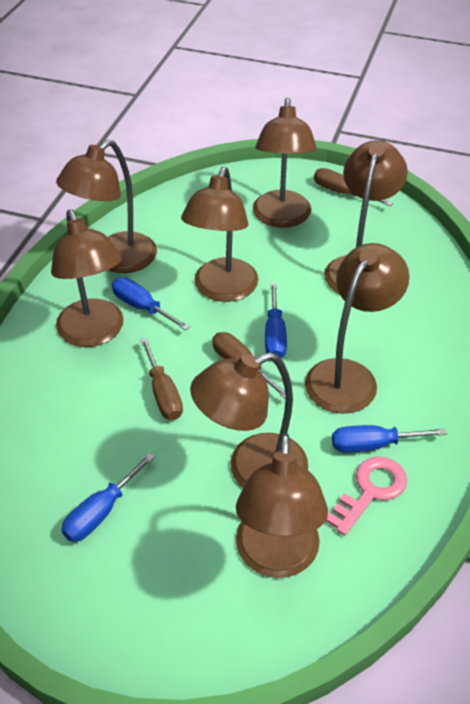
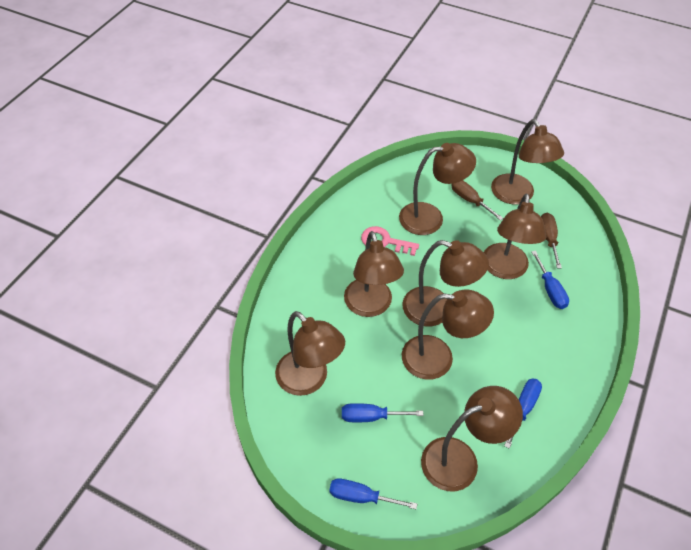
brown screwdriver: [140,337,183,420] [212,332,286,399] [314,168,393,206] = 3 -> [451,180,503,221] [541,213,562,268] = 2

